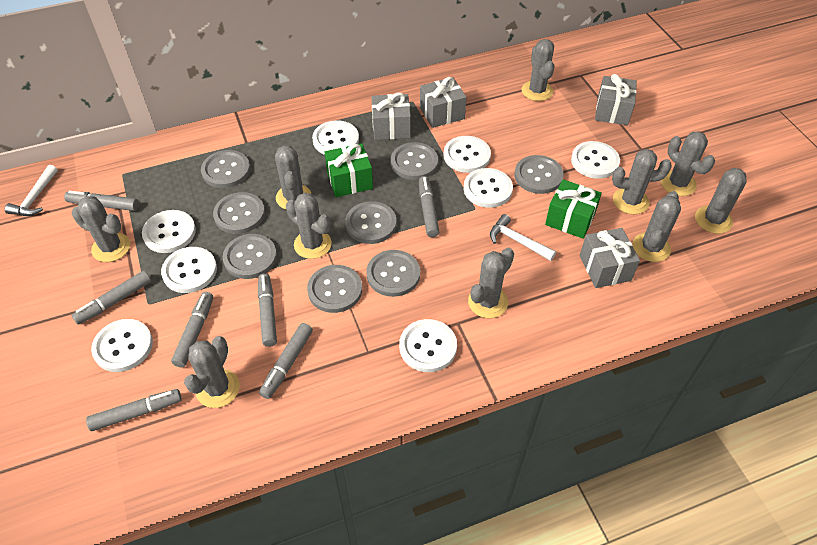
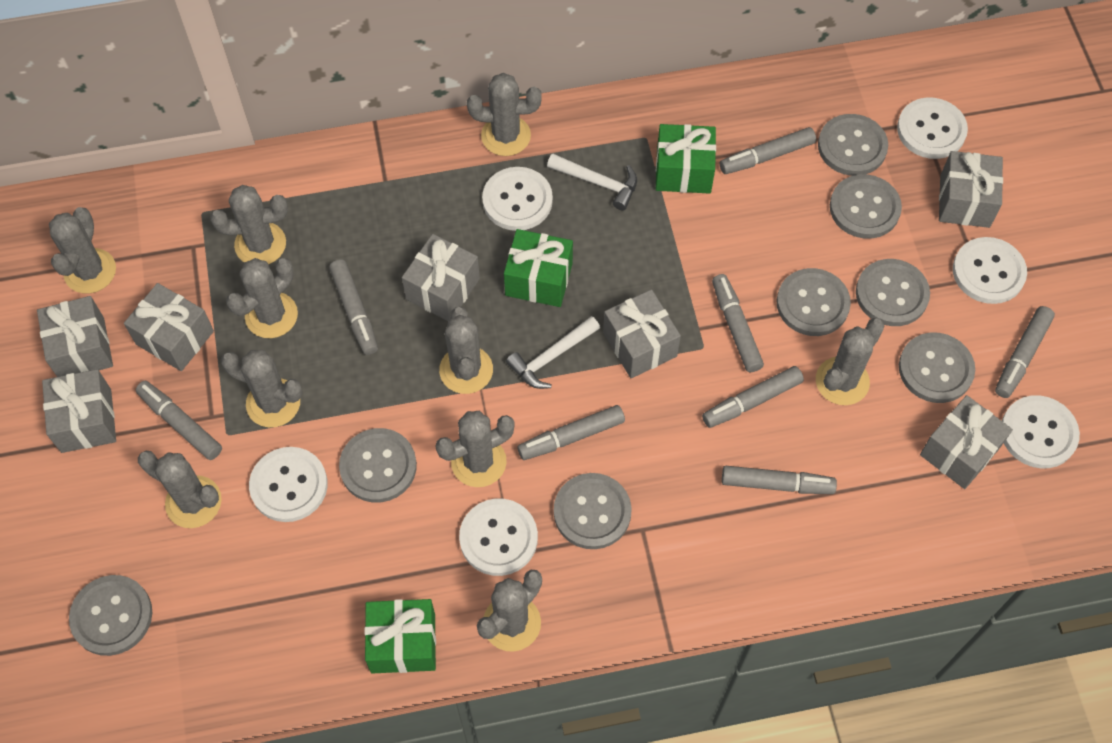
green gift: [325,143,373,197] [545,179,602,239] = 2 -> [364,599,436,674] [504,229,573,307] [656,124,716,194] = 3
grey gift: [371,93,411,140] [420,77,467,128] [580,228,640,288] [595,74,637,125] = 4 -> [37,296,113,377] [42,369,116,453] [124,283,214,371] [402,234,480,321] [603,289,681,378] [920,395,1013,489] [939,151,1003,228] = 7
grey marker: [64,191,139,211] [71,271,151,325] [86,389,182,431] [171,292,213,367] [258,274,277,347] [259,323,313,399] [419,176,439,237] = 7 -> [136,381,222,460] [329,259,378,355] [517,405,625,460] [702,366,804,428] [712,274,764,372] [720,127,816,174] [722,466,837,494] [995,306,1055,398] = 8
white button: [91,319,153,372] [142,210,196,253] [161,247,217,293] [312,120,359,155] [399,319,457,372] [444,136,491,173] [464,168,513,208] [571,141,620,179] = 8 -> [249,447,328,522] [459,498,538,576] [482,167,553,231] [897,98,968,159] [953,237,1027,304] [1002,395,1080,468] = 6

